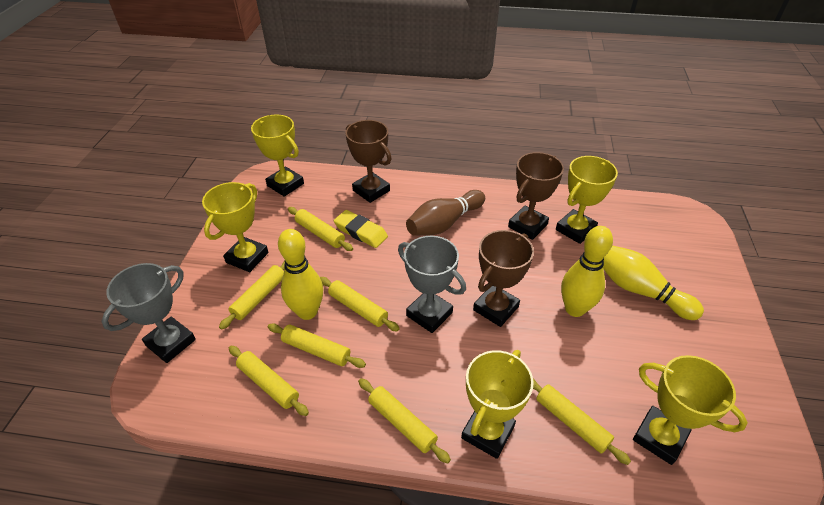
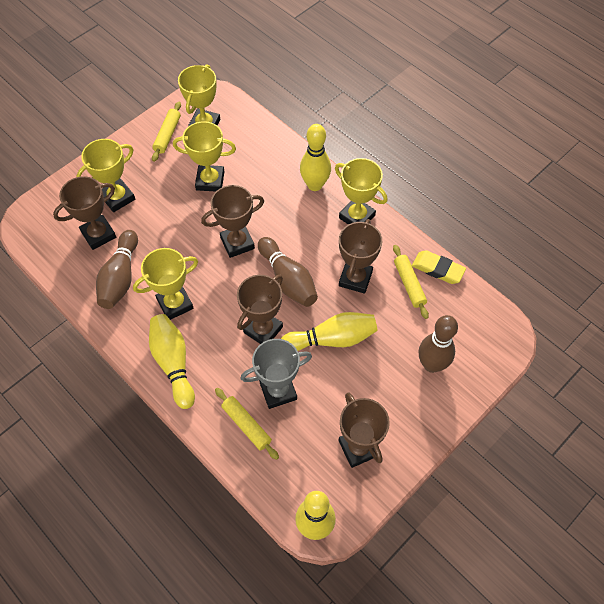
brown bowling pin: [406,190,485,236] = 1 -> [96,230,138,309] [258,237,318,307] [418,315,458,373] = 3
brown trophy: [345,120,392,203] [473,230,534,327] [508,152,564,240] = 3 -> [53,176,116,250] [201,185,264,258] [237,275,283,344] [338,392,390,468] [339,219,382,294] = 5
grey trophy: [101,263,196,363] [398,236,466,333] = 2 -> [240,339,312,409] = 1
yellow bowling pin: [278,229,323,320] [561,226,613,317] [603,245,704,320] = 3 -> [149,314,195,409] [281,312,378,351] [295,491,336,540] [300,124,331,191] = 4
yellow rolling pin: [219,261,285,330] [229,346,309,416] [268,323,366,368] [288,207,353,251] [320,277,400,331] [358,378,451,463] [533,379,631,465] = 7 -> [152,102,181,162] [215,388,279,460] [393,245,429,319] = 3

